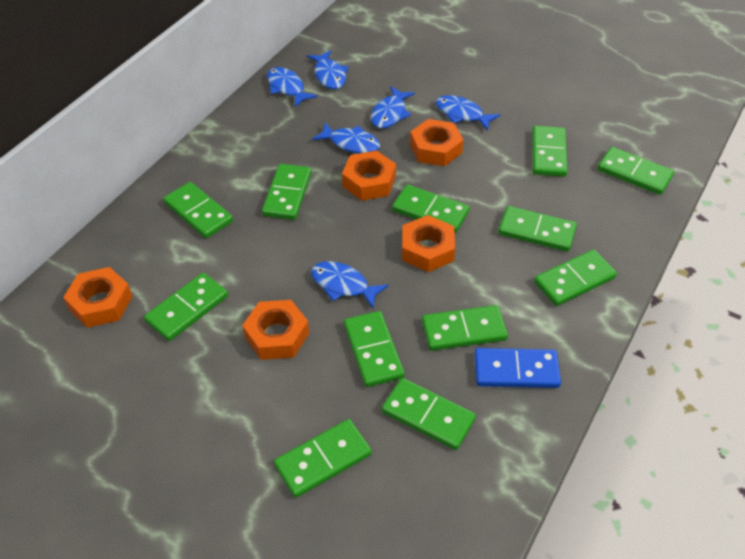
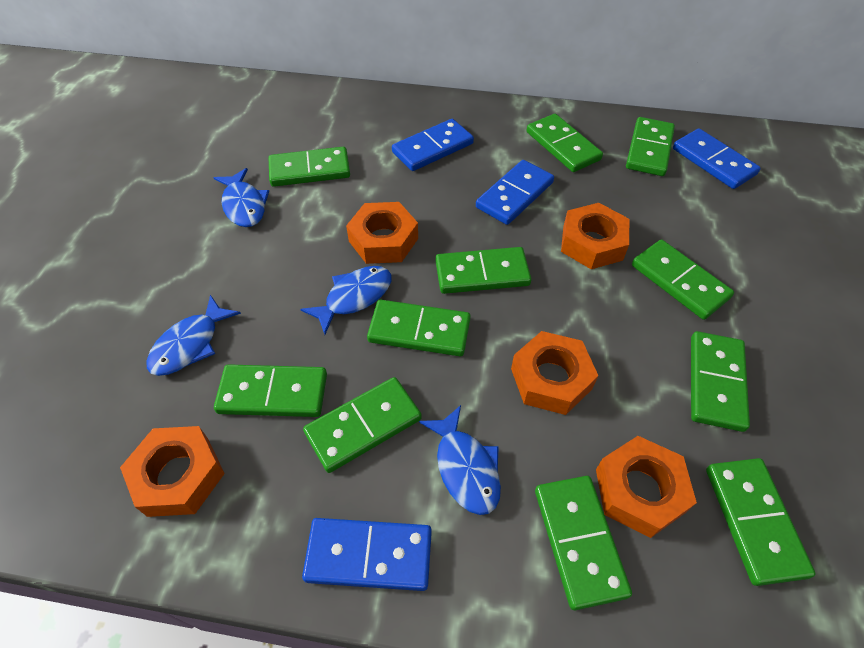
blue domino: [474,348,561,388] = 1 -> [302,518,432,591] [392,119,474,171] [476,160,554,225] [673,129,761,189] = 4
blue fish: [267,67,317,107] [307,50,348,89] [311,261,389,308] [312,123,380,153] [371,86,415,128] [436,95,500,131] = 6 -> [146,295,241,376] [214,168,269,227] [300,266,391,335] [419,405,501,515] = 4
green domino: [144,273,228,341] [163,182,233,239] [262,164,312,220] [274,419,372,498] [344,311,405,387] [382,378,476,450] [392,185,470,233] [422,305,508,351] [498,206,577,252] [532,126,568,177] [534,249,617,306] [597,147,674,195] = 12 -> [214,364,327,417] [269,147,350,187] [303,377,422,473] [367,300,471,356] [435,247,531,294] [527,114,603,172] [535,476,632,610] [626,117,675,176] [632,240,734,320] [691,331,750,432] [706,458,815,586] = 11

